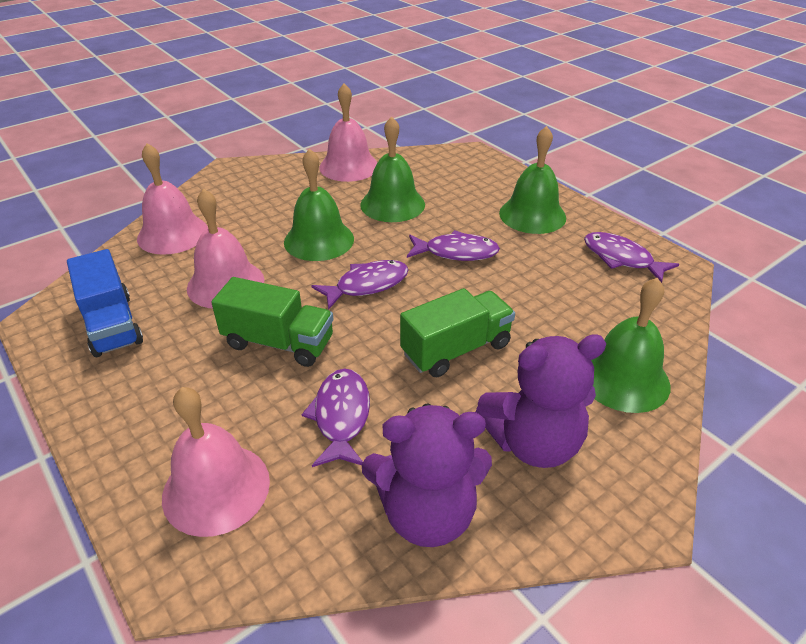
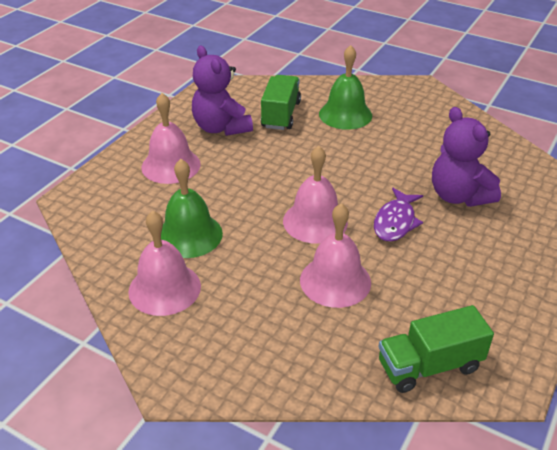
blue truck: [67,249,143,357] = 1 -> none = 0
green bell: [284,148,354,261] [360,117,425,222] [499,126,566,234] [591,278,670,413] = 4 -> [161,159,223,258] [319,45,372,130] = 2
purple fish: [302,369,370,467] [311,260,408,310] [407,230,500,261] [584,232,679,283] = 4 -> [374,188,423,242] = 1

